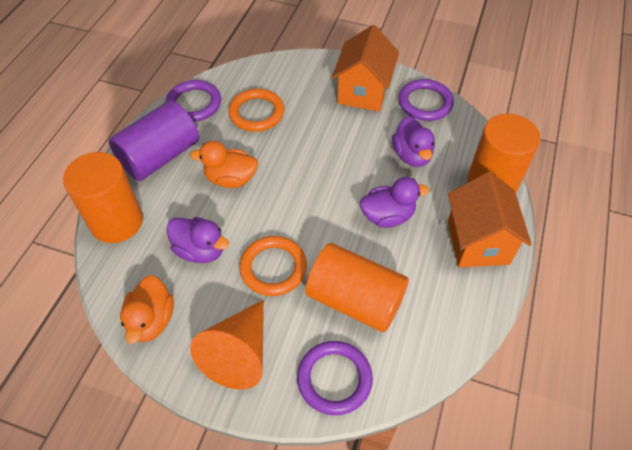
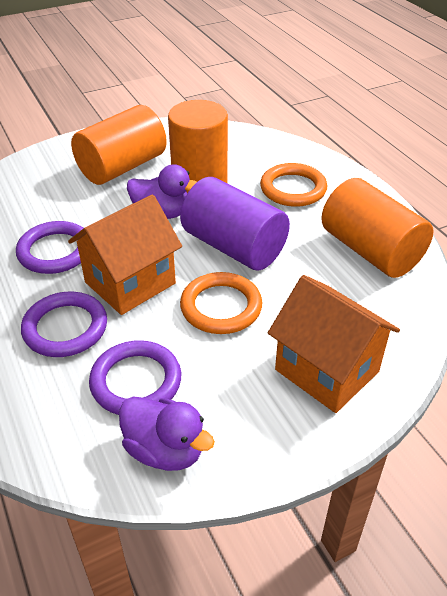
orange cone: [190,300,264,390] = 1 -> none = 0
orange duck: [120,275,174,344] [190,141,258,188] = 2 -> none = 0
purple duck: [166,217,229,263] [360,177,429,228] [392,116,435,167] = 3 -> [119,397,215,471] [127,164,197,219] = 2

